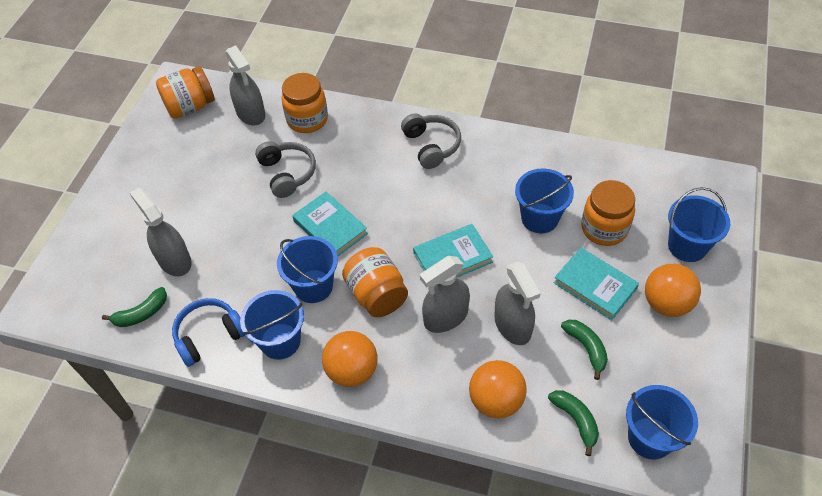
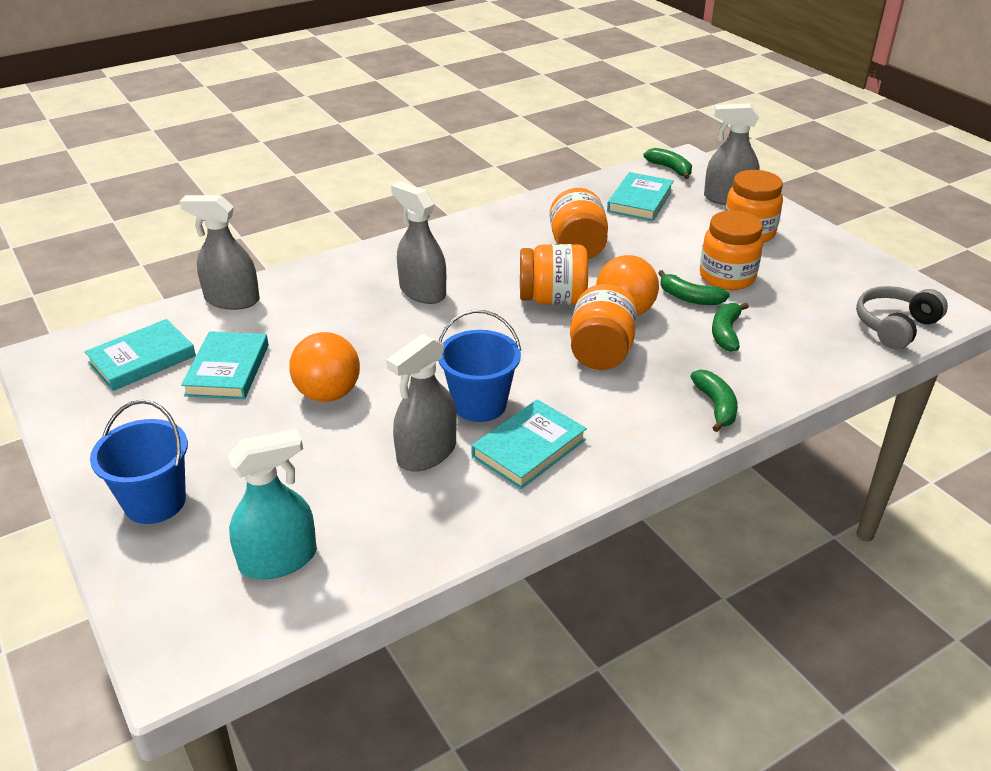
blue bucket: [240,290,304,360] [277,236,338,303] [515,169,574,233] [626,385,698,460] [668,187,730,262] = 5 -> [90,400,188,524] [438,310,521,422] = 2
blue headphones: [172,298,245,367] = 1 -> none = 0
green banana: [102,287,167,327] [548,390,599,456] [561,320,608,380] = 3 -> [644,148,692,179] [658,270,730,305] [690,370,738,432] [712,303,749,352] = 4
grey headphones: [255,141,316,198] [401,114,461,169] = 2 -> [856,286,948,350] = 1
orange ball: [322,331,378,387] [469,360,527,418] [645,264,701,317] = 3 -> [289,332,360,402] [596,255,659,316] = 2
orange jar: [156,66,215,119] [281,73,328,133] [342,247,408,317] [581,180,635,246] = 4 -> [520,244,588,305] [550,188,608,259] [570,284,638,370] [700,210,763,290] [725,170,783,243] = 5
turquoise book: [292,192,368,256] [413,224,493,278] [554,248,639,320] = 3 -> [85,319,196,391] [181,331,269,399] [471,399,587,489] [607,172,674,221] = 4
turquoise spray bottle: none = 0 -> [228,429,317,579] = 1

